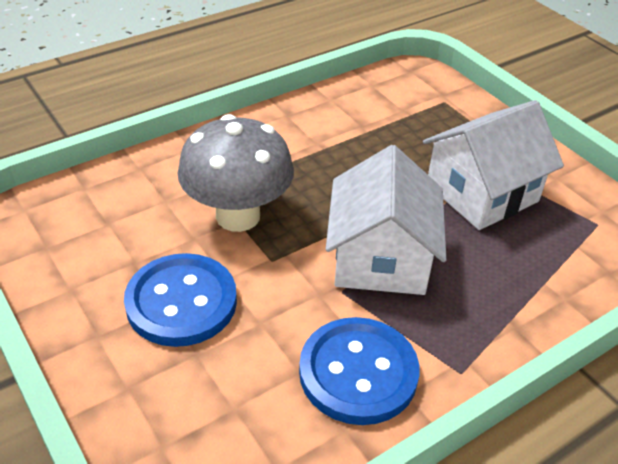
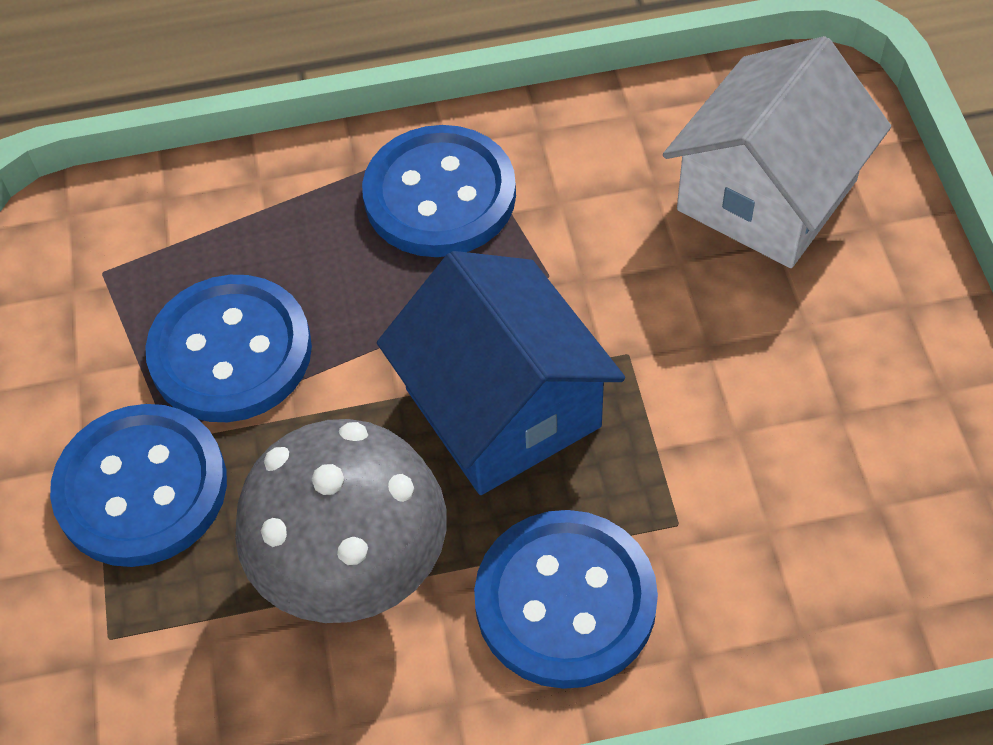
blue button: [124,253,237,347] [299,317,419,425] = 2 -> [50,404,227,567] [145,275,312,422] [362,125,516,257] [474,510,658,689] = 4
blue house: none = 0 -> [377,251,625,495] = 1
white house: [326,145,447,295] [423,100,564,230] = 2 -> [663,36,891,268] = 1

